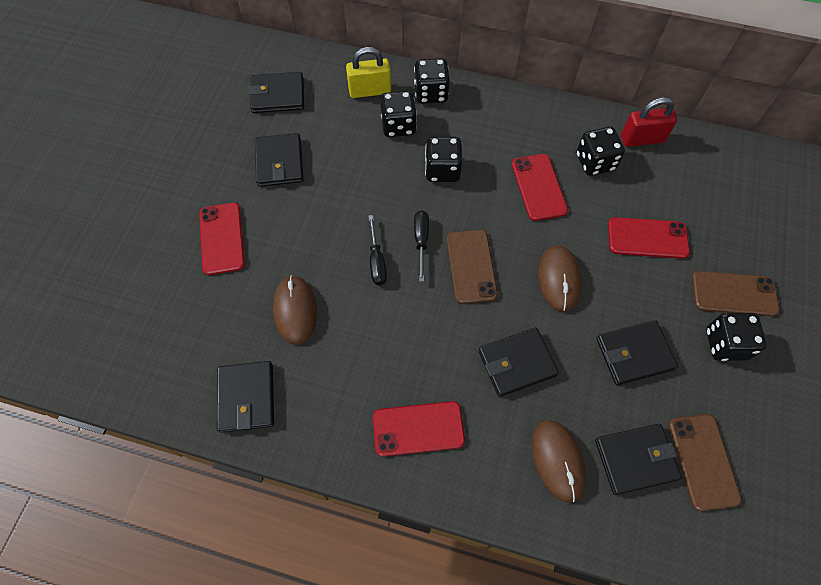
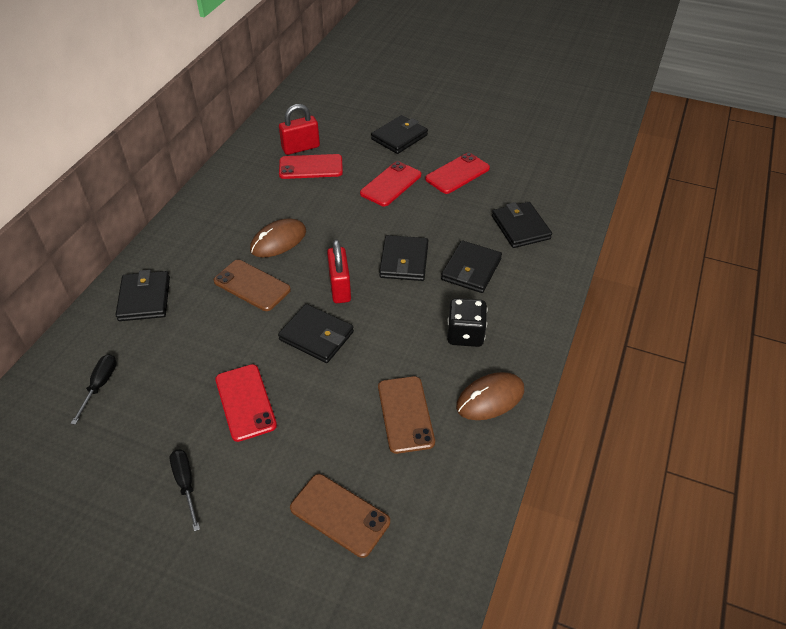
black dice: [380,91,417,137] [414,58,450,104] [425,137,462,182] [576,127,625,176] [706,313,767,361] = 5 -> [447,298,487,347] = 1
brown mouse: [273,275,317,345] [532,420,586,502] [538,245,582,312] = 3 -> [250,219,306,257] [456,372,524,420] = 2
red padlock: [621,97,677,147] = 1 -> [279,104,320,155] [327,239,351,303] = 2
yellow padlock: [346,47,391,98] = 1 -> none = 0

